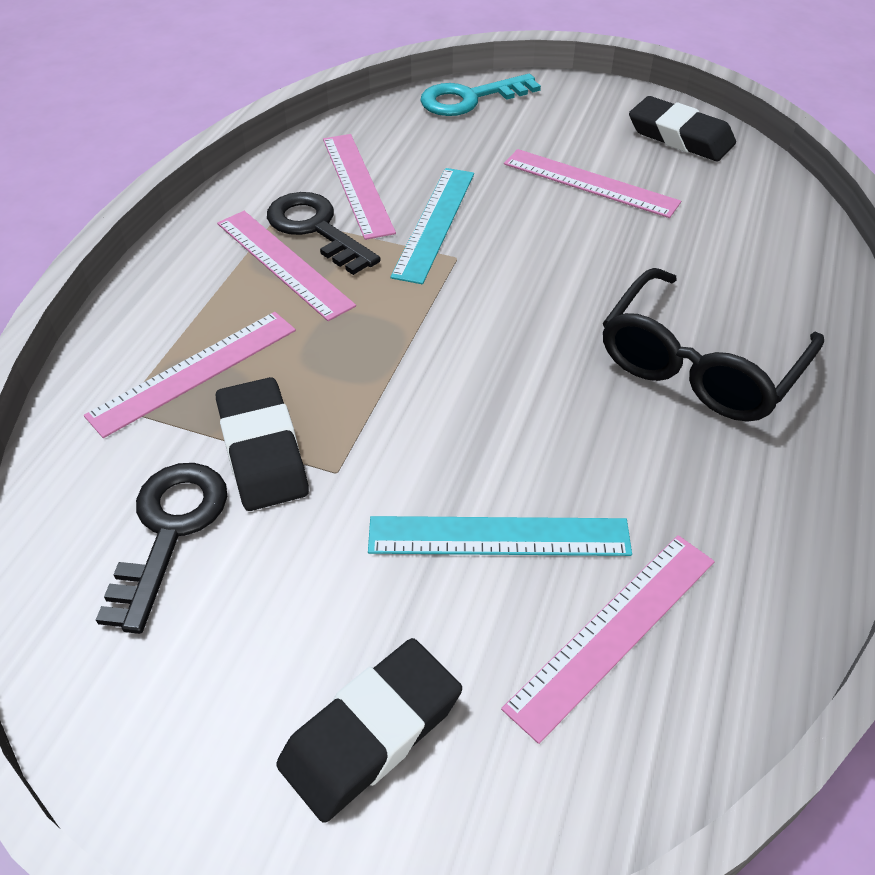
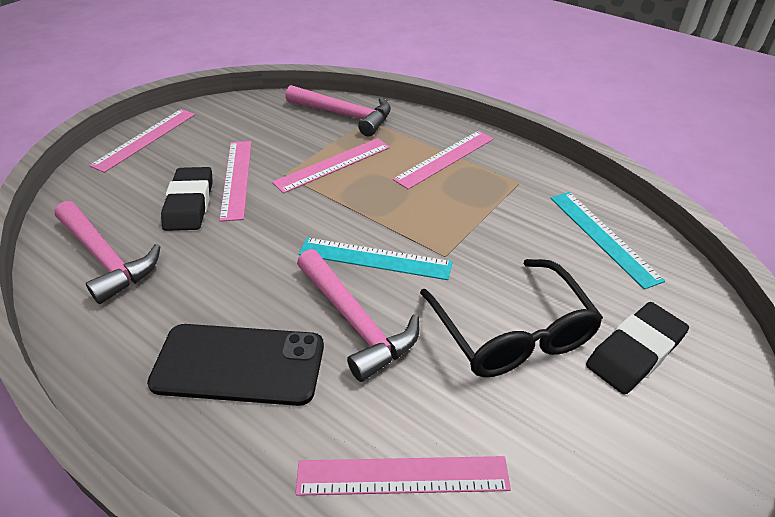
black eraser: [216,377,309,511] [276,638,462,823] [629,96,736,161] = 3 -> [161,167,213,231] [586,302,689,395] = 2
black key: [96,463,227,634] [267,192,380,275] = 2 -> none = 0
black phone: none = 0 -> [147,324,324,406] = 1
pink hammer: none = 0 -> [55,201,161,304] [285,85,391,137] [297,249,419,382] = 3
turquoise key: [420,74,541,116] = 1 -> none = 0

